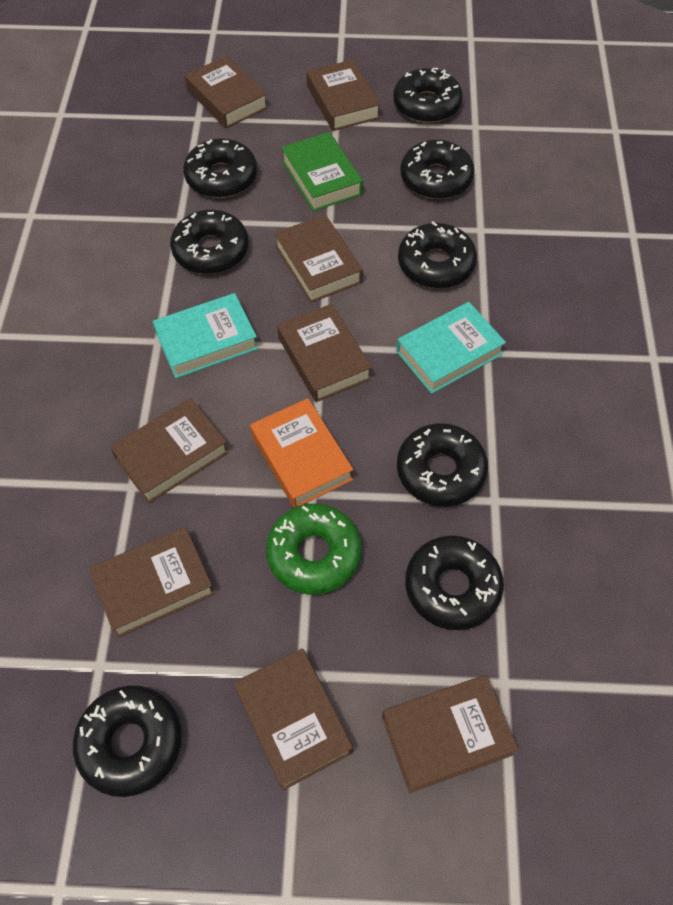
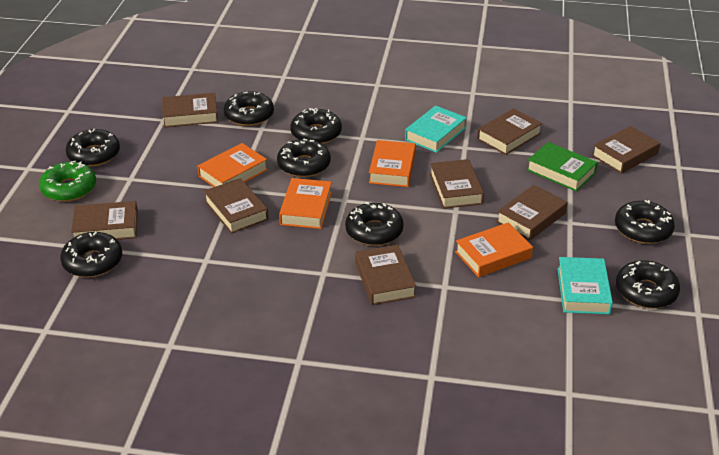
orange book: [250,398,353,508] = 1 -> [197,143,268,187] [279,178,332,229] [369,140,416,187] [455,222,533,277] = 4

